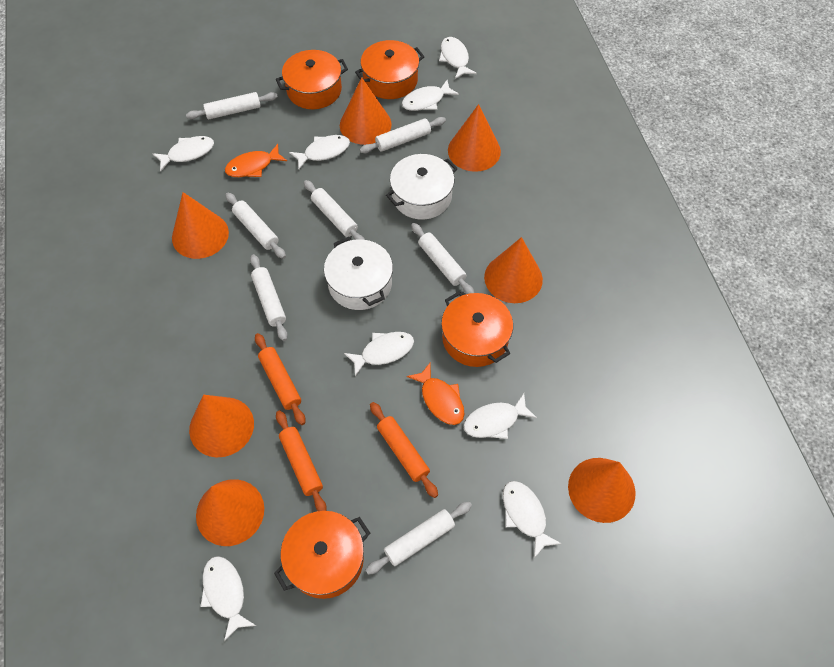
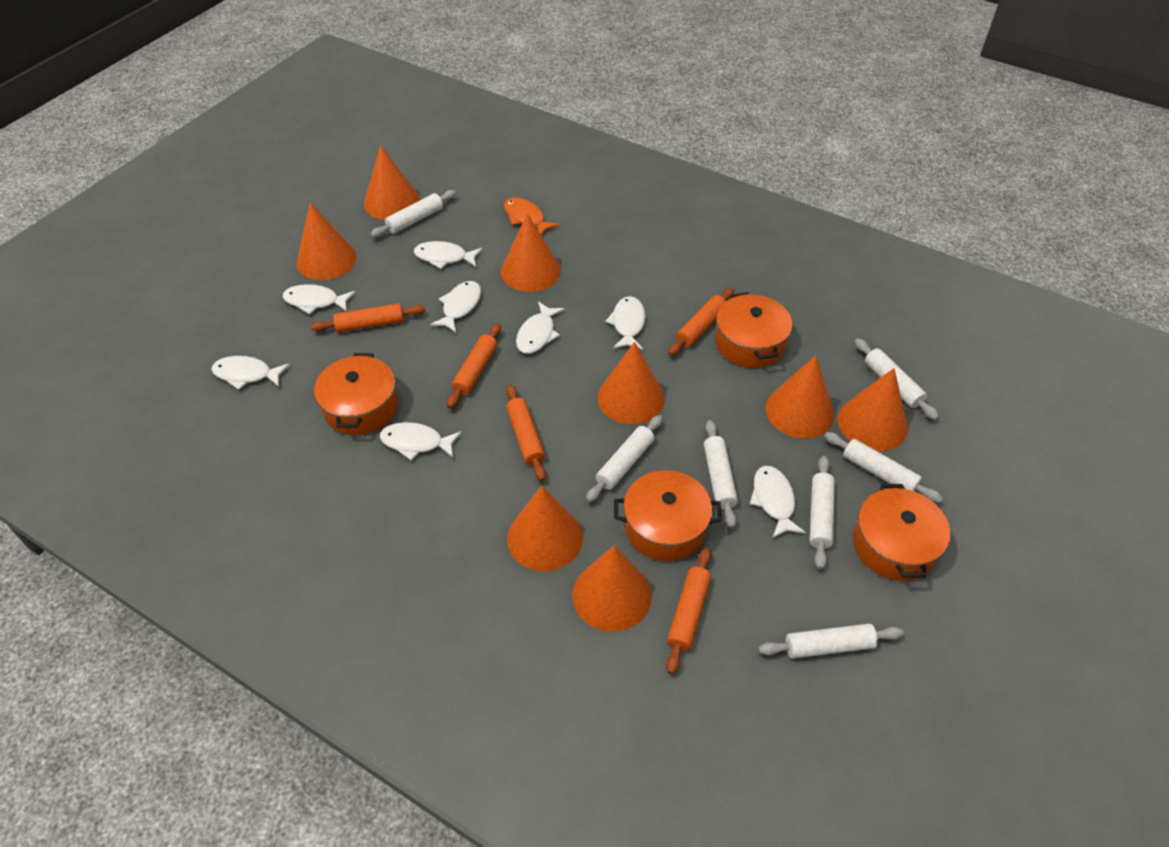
orange cone: [172,192,229,259] [189,395,254,457] [196,479,264,546] [340,78,392,145] [448,104,501,172] [484,237,543,303] [568,458,636,523] = 7 -> [297,202,357,280] [364,145,420,220] [501,213,561,292] [507,486,583,571] [572,545,652,632] [598,342,665,424] [766,355,834,438] [838,368,908,451] = 8
orange fish: [225,144,287,177] [407,362,465,425] = 2 -> [504,198,559,235] = 1
orange rolling pin: [255,333,305,425] [276,410,327,511] [370,402,438,498] = 3 -> [311,303,426,333] [447,323,501,409] [506,384,546,482] [666,547,711,674] [668,288,734,356] = 5
white pot: [324,237,393,310] [386,154,458,220] = 2 -> none = 0

